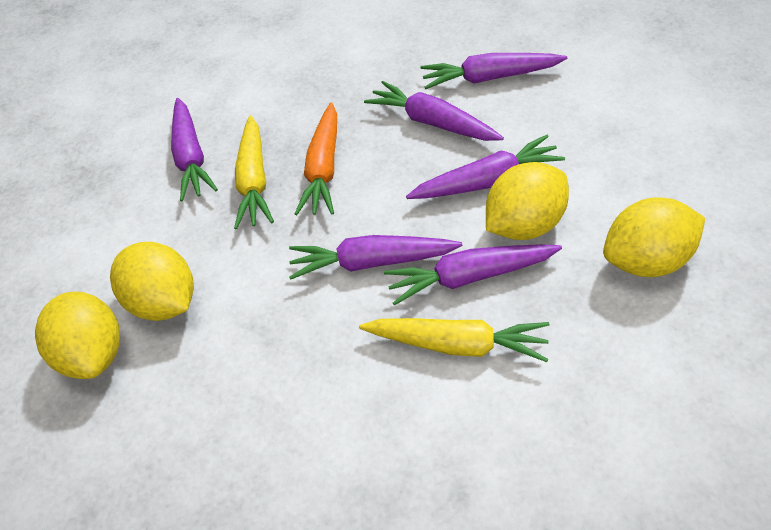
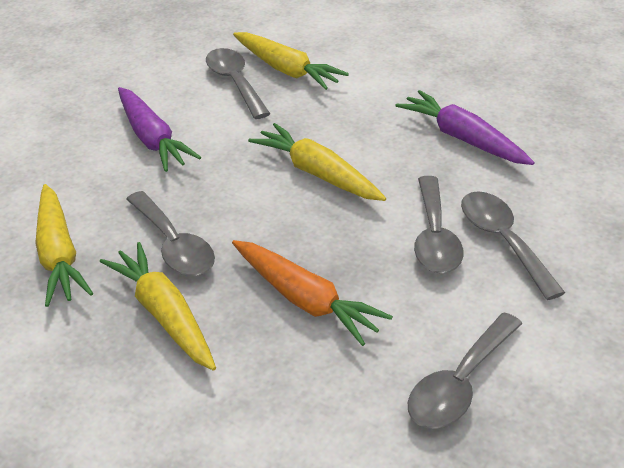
grey spoon: none = 0 -> [126,191,215,276] [206,48,270,119] [408,312,523,429] [414,176,463,273] [461,191,565,300] = 5
purple carrot: [171,98,218,201] [289,235,462,280] [364,81,504,141] [384,244,562,305] [406,135,565,199] [420,53,567,89] = 6 -> [118,87,201,172] [396,90,535,165] = 2
yellow carrot: [234,115,274,229] [359,318,549,362] = 2 -> [35,184,93,307] [100,242,216,370] [233,32,349,90] [248,123,386,201] = 4
yellow lemon: [35,292,120,379] [110,242,194,321] [486,162,569,240] [603,197,705,277] = 4 -> none = 0

